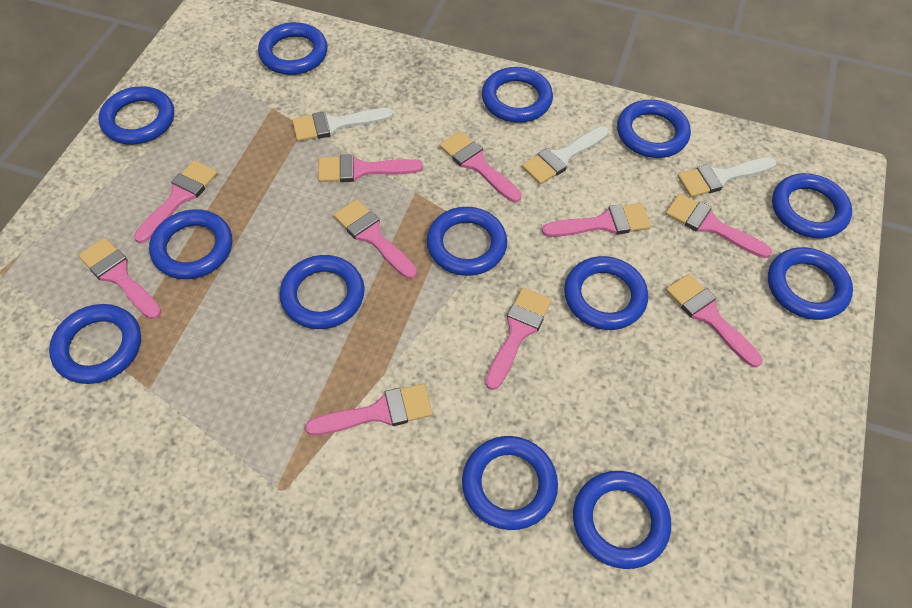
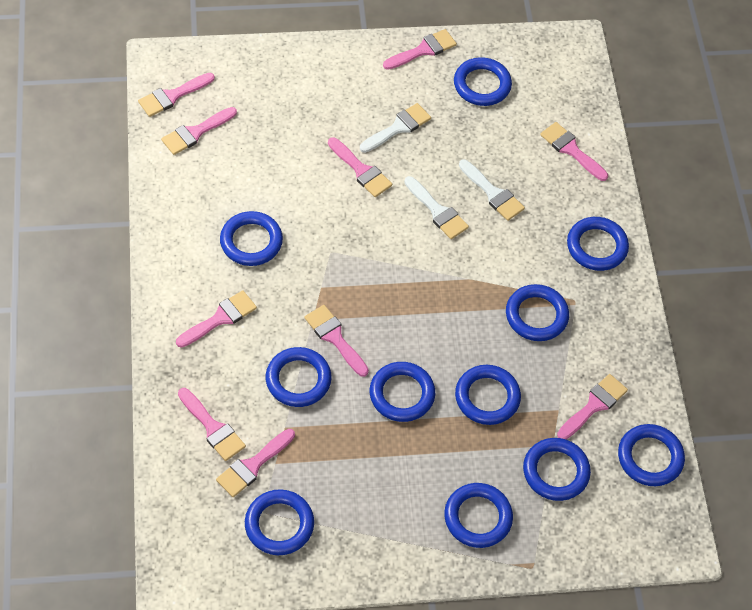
blue ring: [49,304,141,384] [98,86,174,145] [149,209,232,279] [258,22,328,75] [280,255,365,329] [427,207,507,276] [462,436,558,530] [482,67,553,123] [564,256,648,330] [573,471,671,569] [617,100,691,158] [768,247,853,320] [772,173,852,238] = 13 -> [220,211,283,266] [245,489,314,555] [266,347,332,407] [370,362,435,422] [444,483,513,548] [454,57,512,106] [455,365,521,425] [506,284,569,341] [523,438,591,501] [567,217,629,271] [618,424,685,486] = 11

